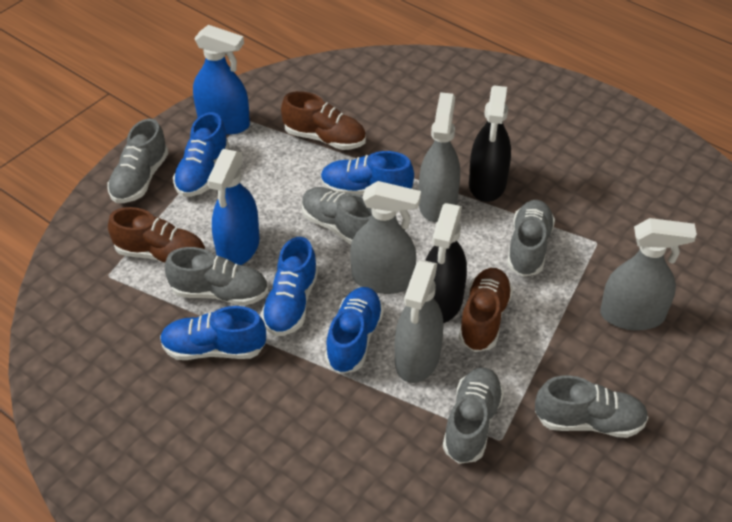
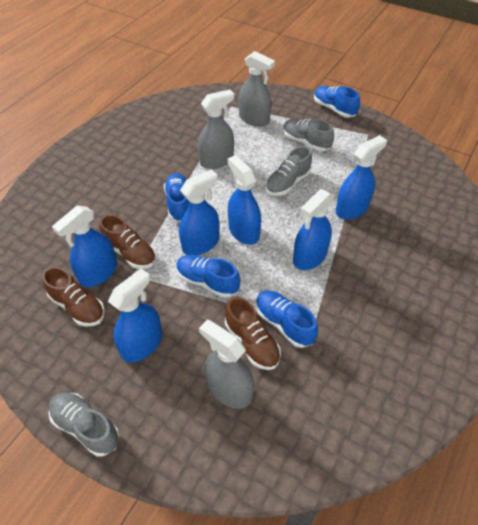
black spray bottle: [425,203,467,323] [469,85,511,202] = 2 -> none = 0
blue shoe: [160,306,266,360] [173,112,229,197] [261,237,318,336] [320,151,414,195] [325,287,384,374] = 5 -> [164,173,189,222] [176,255,240,298] [256,290,318,348] [314,86,360,118] = 4
blue spray bottle: [193,25,250,134] [207,149,260,265] = 2 -> [52,205,117,287] [108,268,162,363] [179,169,220,255] [228,155,261,245] [293,189,334,270] [336,135,387,220] = 6
grey shoe: [107,119,168,203] [165,247,268,306] [302,187,372,245] [443,368,504,464] [507,200,555,277] [535,375,649,438] = 6 -> [49,393,120,457] [265,146,312,196] [283,119,334,151] = 3
grey spray bottle: [350,181,421,294] [395,260,443,383] [419,92,460,222] [600,218,697,330] = 4 -> [198,89,234,169] [199,320,254,409] [238,51,275,126] = 3

